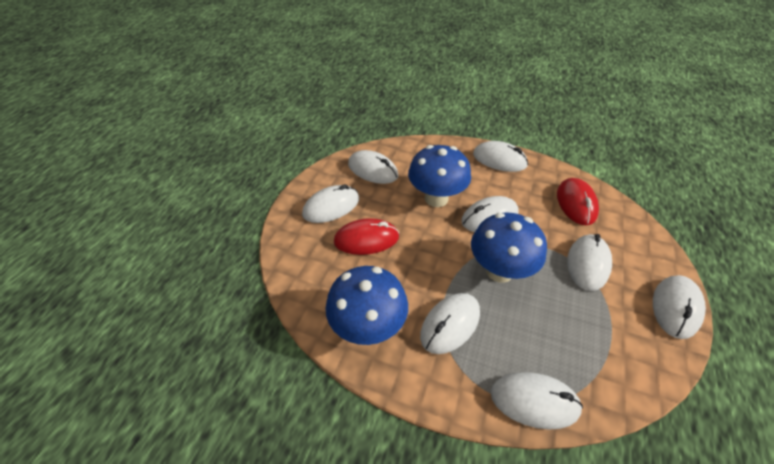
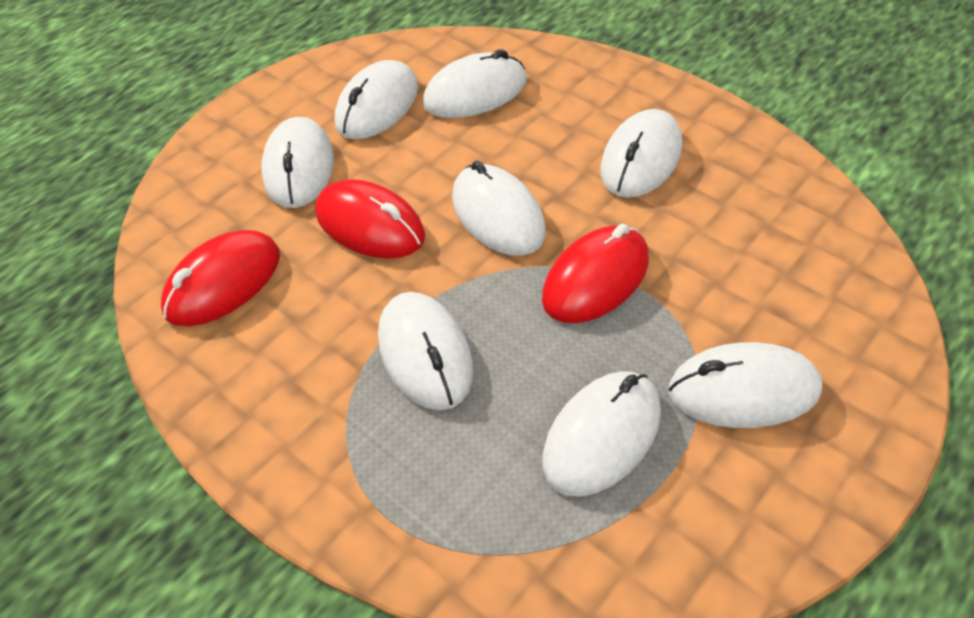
blue mushroom: [325,266,408,345] [408,145,471,207] [471,212,547,283] = 3 -> none = 0
red mouse: [334,218,399,255] [557,178,599,225] = 2 -> [161,230,280,326] [315,179,425,259] [542,224,649,323] = 3

